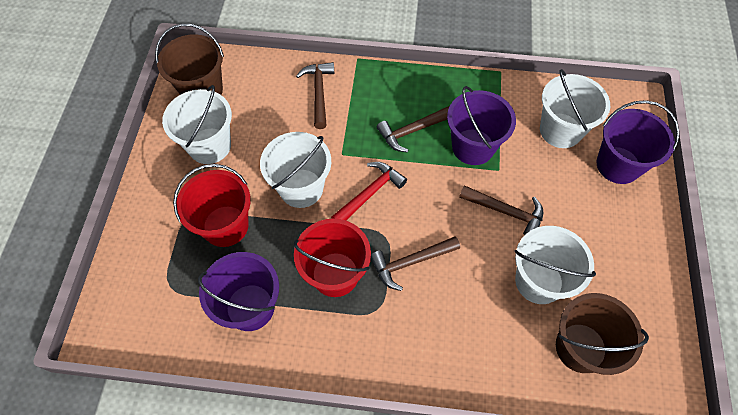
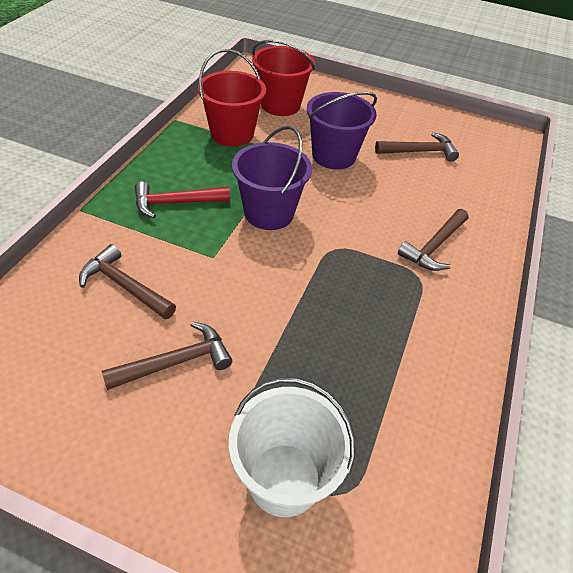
brown bucket: [155,23,224,95] [556,293,649,375] = 2 -> none = 0
purple bucket: [198,252,279,331] [447,86,516,165] [597,100,679,184] = 3 -> [232,126,312,230] [307,92,377,170] = 2
white bucket: [162,85,232,164] [260,132,331,208] [514,226,596,304] [540,69,610,148] = 4 -> [229,377,355,517] = 1

